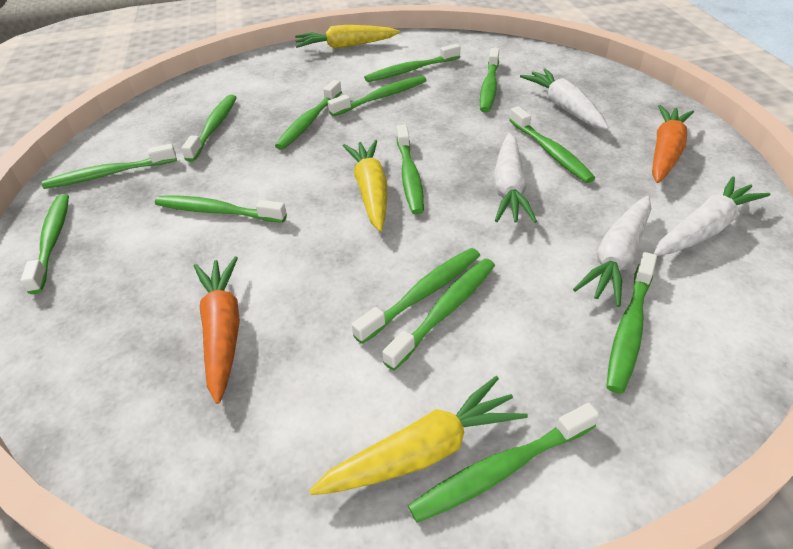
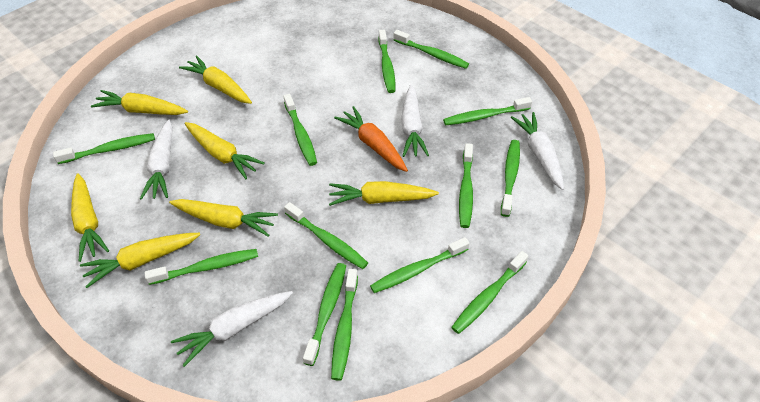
green toothbrush: [20,194,69,294] [42,144,177,189] [155,196,287,223] [181,94,237,162] [275,80,342,150] [328,75,426,117] [352,248,480,344] [364,44,460,82] [383,259,495,371] [397,125,424,215] [408,403,599,523] [480,48,499,112] [510,106,595,183] [606,252,657,394] = 14 -> [53,133,155,164] [145,249,258,285] [284,94,317,166] [284,202,368,269] [303,263,346,366] [331,269,358,381] [370,237,470,293] [378,30,395,93] [394,30,469,69] [443,97,532,125] [451,251,528,334] [459,143,473,228] [501,140,520,217] = 13
orange carrot: [194,256,240,404] [652,105,694,183] = 2 -> [334,106,408,172] = 1
yellow carrot: [295,25,400,49] [309,376,528,495] [343,140,387,231] = 3 -> [71,173,109,262] [80,233,200,288] [91,90,188,115] [169,199,278,237] [179,55,252,104] [184,122,265,179] [329,181,439,206] = 7

